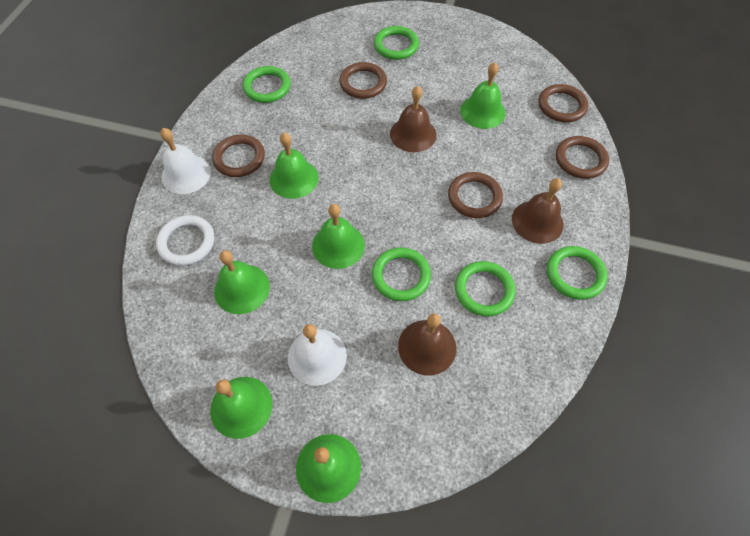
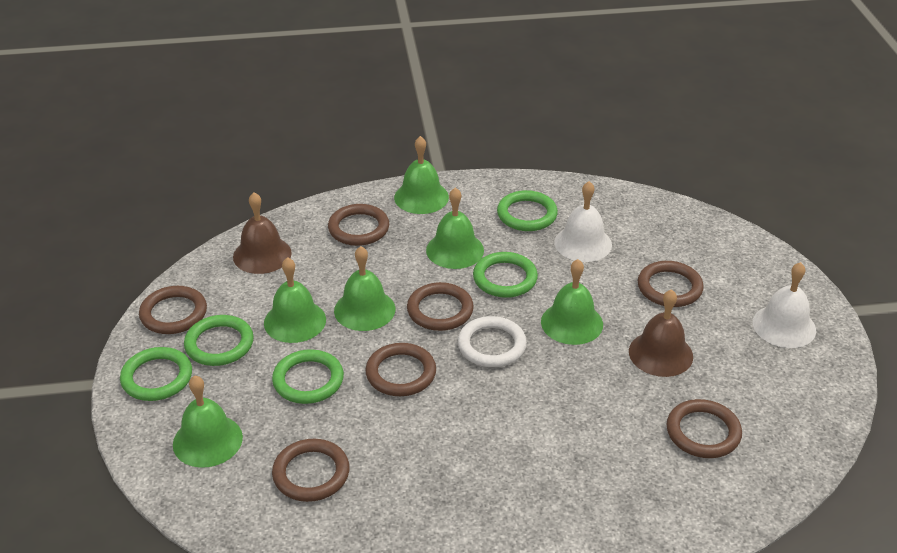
brown bell: [390,86,437,152] [398,313,456,375] [512,178,564,244] = 3 -> [233,192,292,274] [629,289,693,377] = 2
brown ring: [212,135,265,177] [339,62,387,99] [448,172,503,218] [539,84,588,122] [556,136,609,179] = 5 -> [139,286,207,334] [272,439,350,502] [328,204,389,246] [365,343,436,396] [407,282,474,331] [638,261,704,307] [667,399,742,458] = 7

